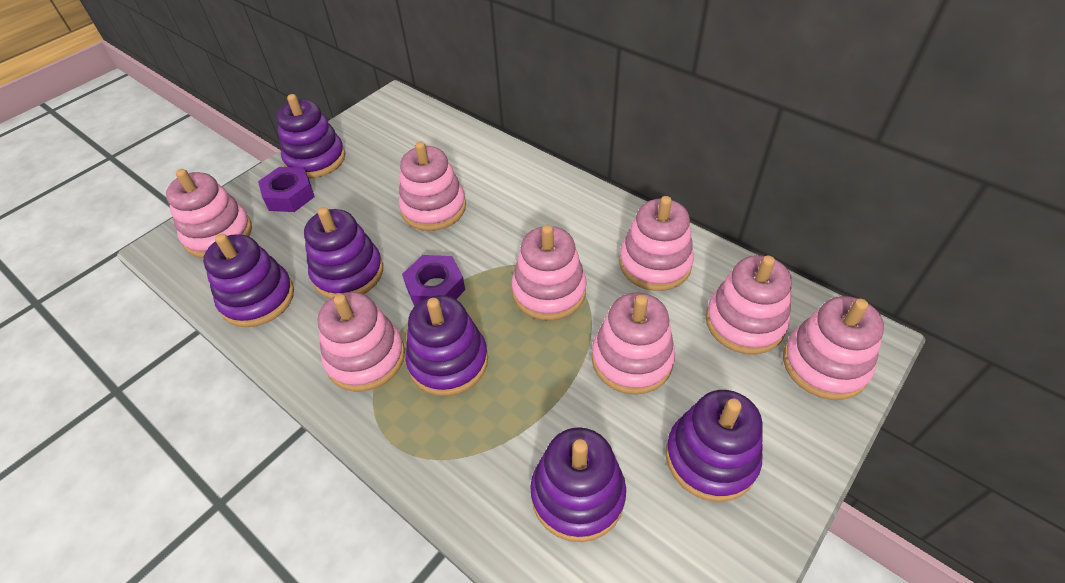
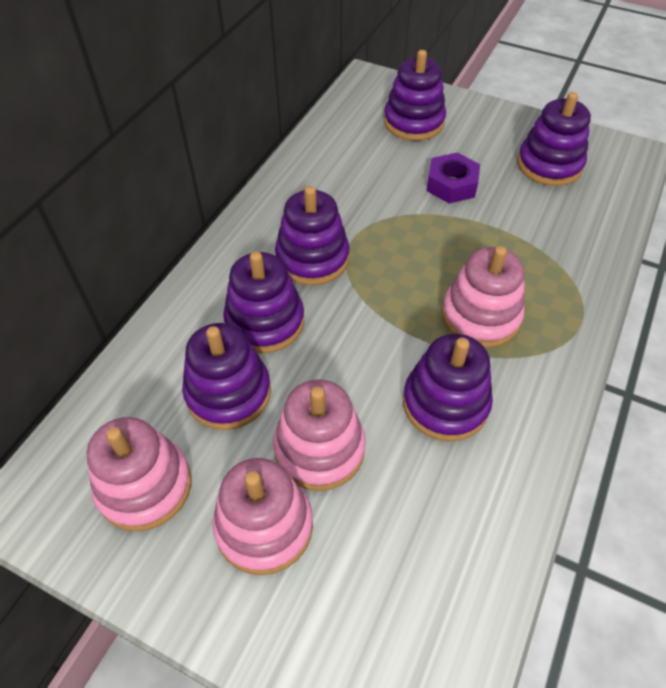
pink stacking toy: [166,169,252,258] [318,292,405,391] [399,141,466,231] [511,225,587,320] [592,293,675,395] [619,196,694,291] [706,255,792,354] [783,296,884,400] = 8 -> [87,417,192,531] [213,458,313,575] [273,379,366,491] [442,246,525,348] = 4
purple nut: [258,167,315,212] [402,255,465,307] = 2 -> [426,153,480,204] = 1

